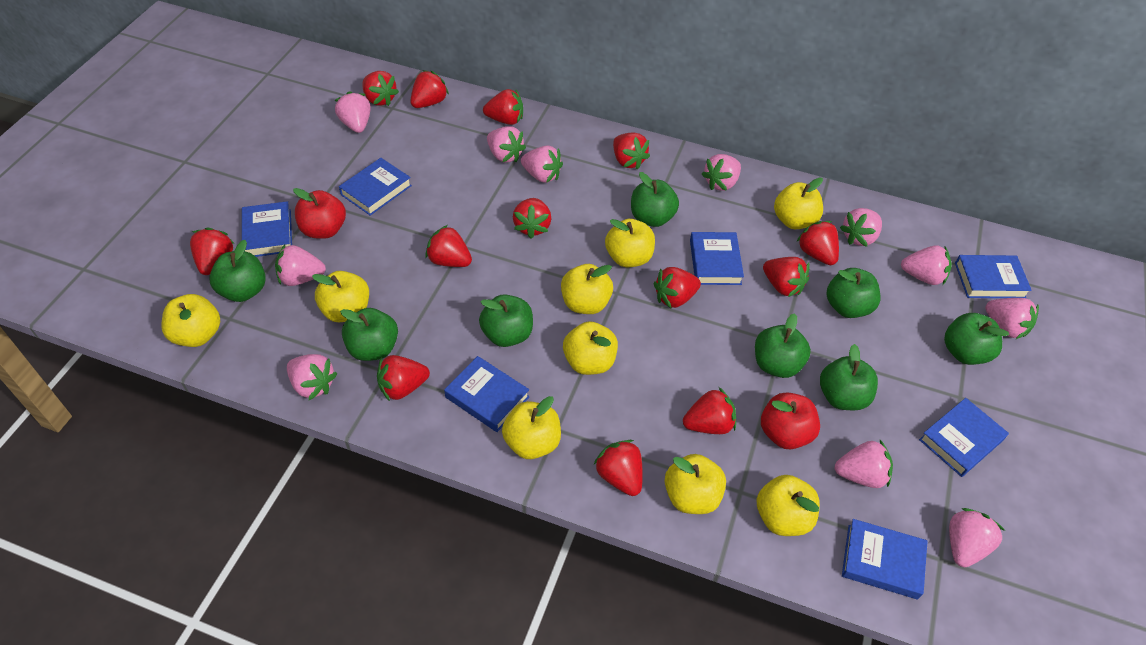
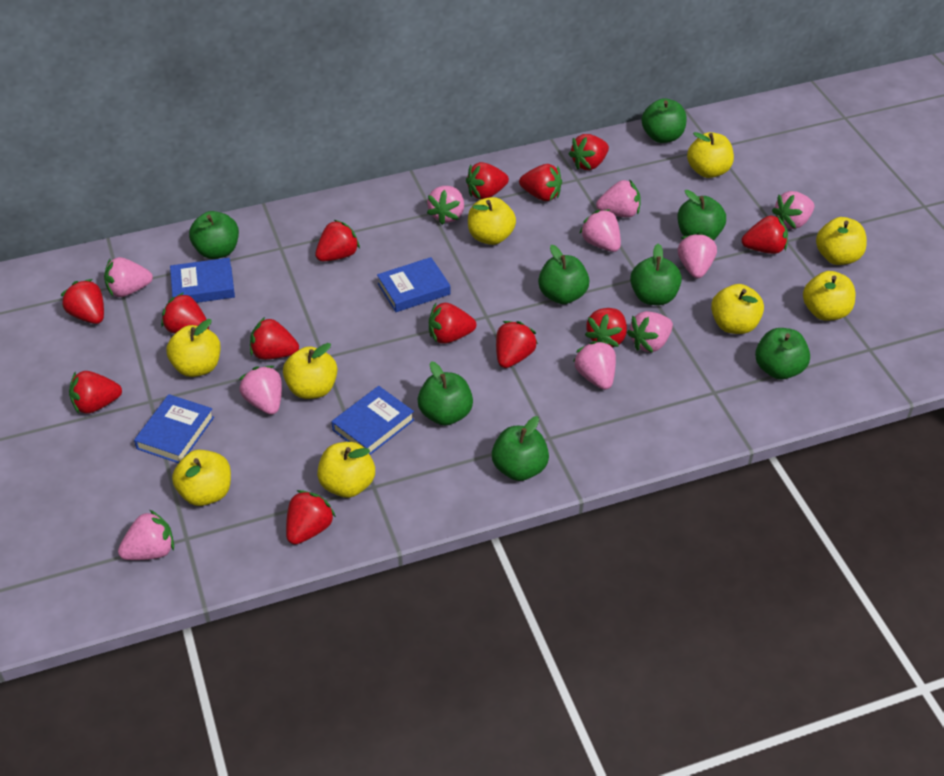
blue book: [242,201,292,257] [339,158,412,216] [444,356,529,432] [690,232,744,285] [842,519,928,599] [919,398,1009,477] [955,255,1032,298] = 7 -> [134,394,214,463] [170,258,235,303] [331,386,414,455] [377,257,450,312] = 4
pink strawberry: [275,245,326,286] [287,354,337,400] [335,91,371,133] [487,126,526,162] [521,145,563,183] [702,154,741,191] [835,440,893,488] [840,208,882,247] [901,246,952,285] [949,508,1005,567] [985,298,1039,339] = 11 -> [104,257,153,297] [118,510,174,560] [239,366,282,415] [427,186,464,225] [573,341,616,390] [579,209,621,252] [596,179,641,218] [627,311,673,353] [678,232,717,278] [772,191,814,229] = 10
red apple: [293,188,346,239] [761,392,820,449] = 2 -> none = 0

